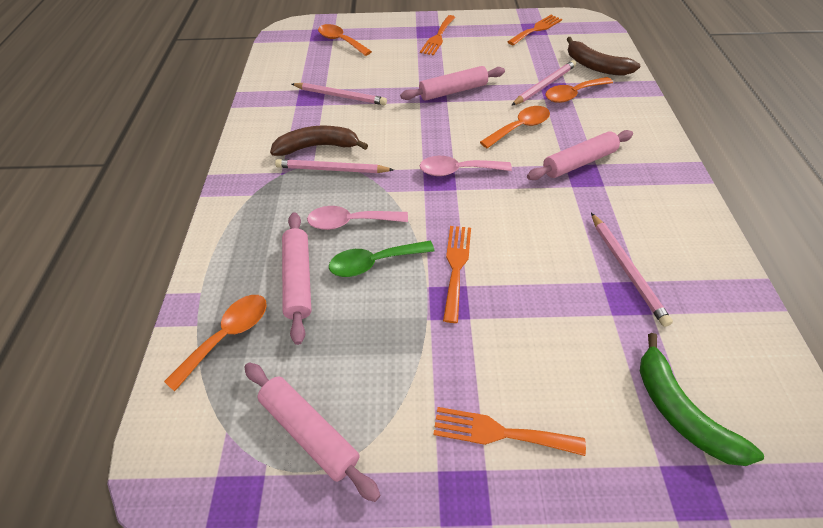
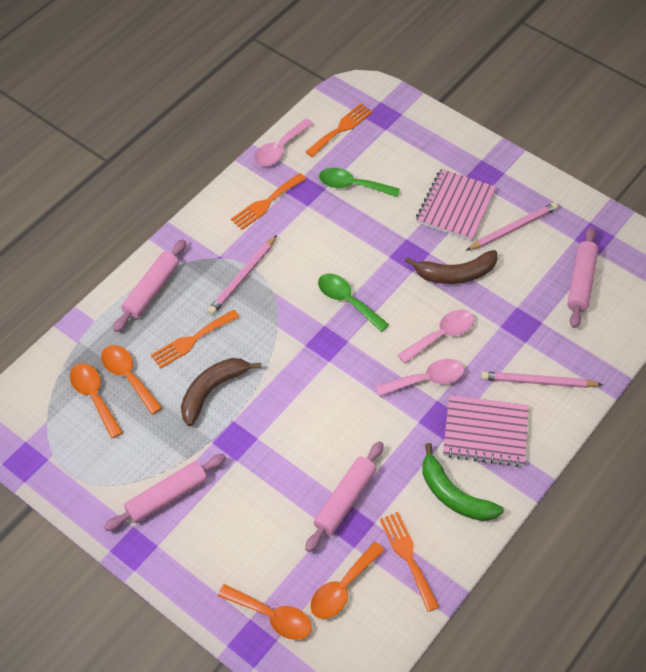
green spoon: [329,241,434,277] = 1 -> [318,274,389,332] [319,168,400,197] = 2
pink notebook: none = 0 -> [416,169,496,241] [443,395,529,467] = 2
pink pencil: [275,159,394,173] [292,83,387,105] [511,60,576,106] [591,213,673,327] = 4 -> [208,235,277,315] [466,202,558,251] [481,371,603,388] = 3
pink spoon: [307,206,408,230] [420,156,512,176] = 2 -> [254,119,313,166] [375,359,464,397] [398,310,474,364] = 3

